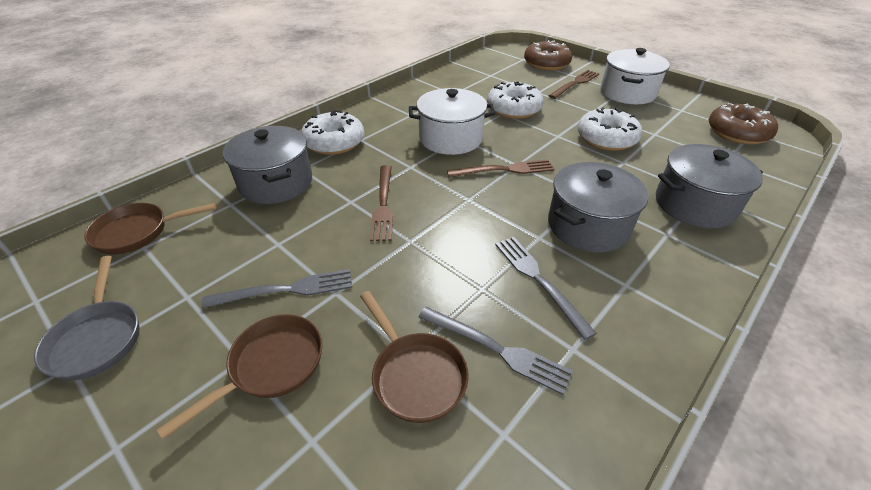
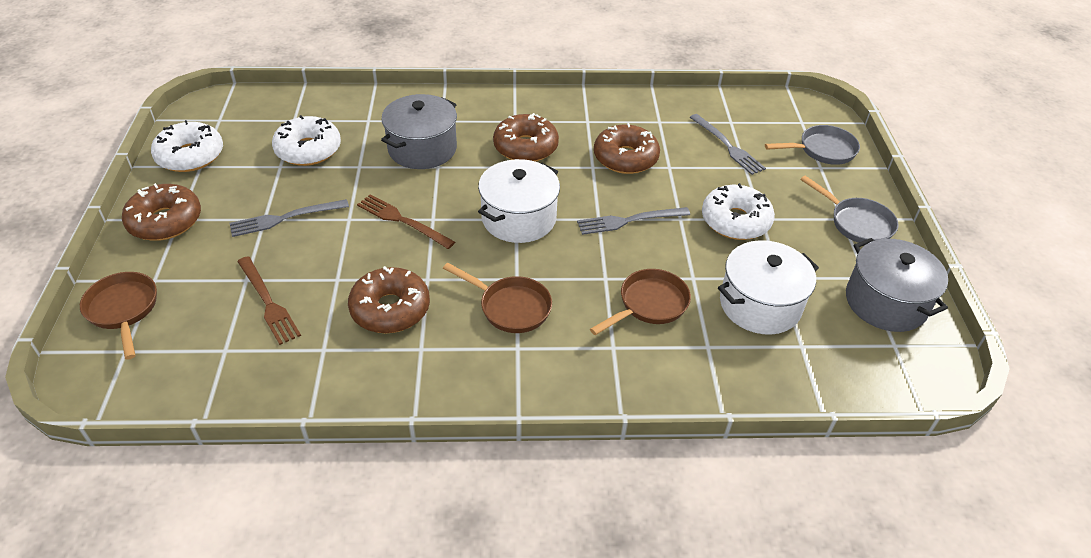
brown donut: [524,40,572,71] [709,103,778,145] = 2 -> [122,183,201,241] [348,266,430,333] [493,113,559,162] [594,123,660,174] = 4
brown fork: [370,165,393,241] [447,159,554,178] [548,70,600,99] = 3 -> [237,256,301,345] [357,194,455,249] = 2
grey pan: [34,256,140,381] = 1 -> [765,125,860,165] [801,176,899,243] = 2
grey pot: [223,126,312,204] [548,162,648,253] [656,144,763,229] = 3 -> [381,94,457,169] [846,238,948,332] = 2

